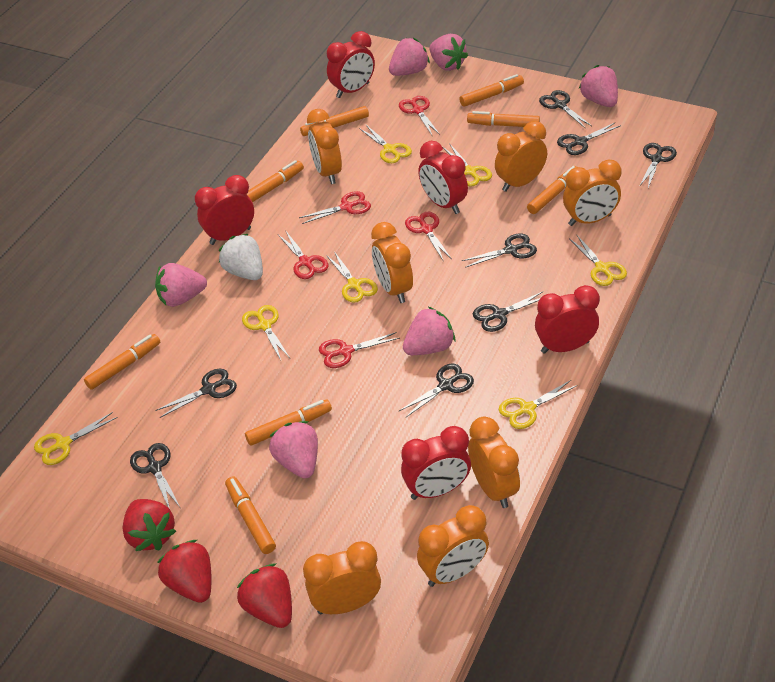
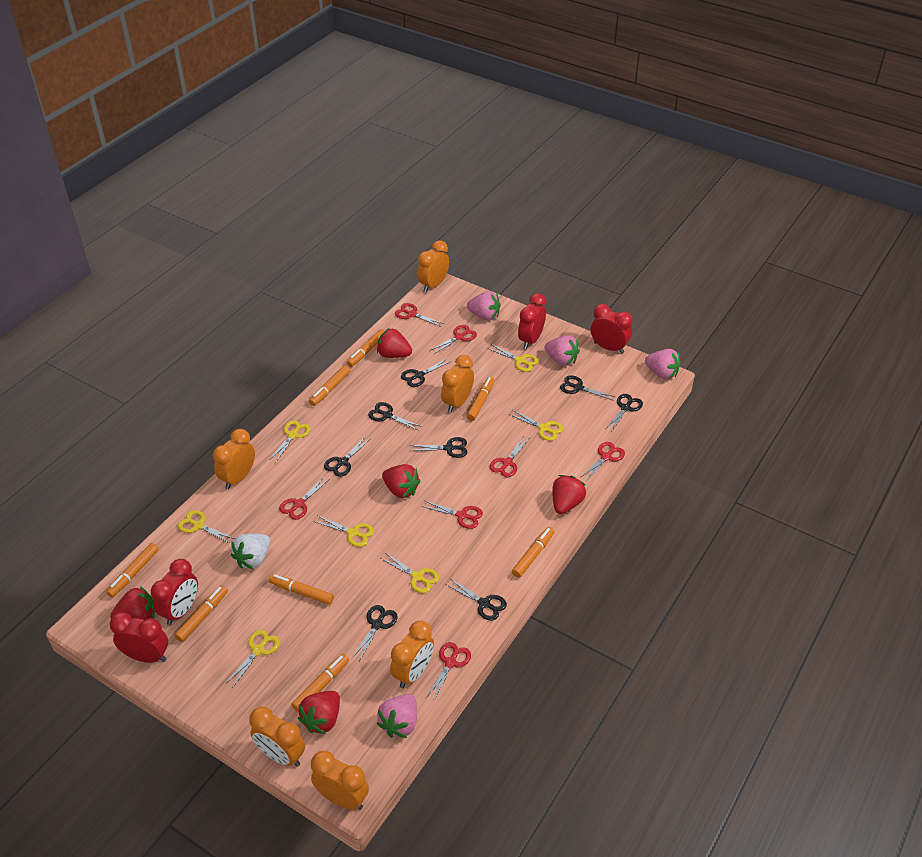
orange clock: [303,541,381,614] [307,109,342,184] [371,222,413,303] [417,505,489,587] [468,417,520,508] [495,121,547,192] [563,160,621,226] = 7 -> [213,429,255,489] [249,707,305,767] [311,751,369,810] [390,621,434,688] [417,240,449,292] [441,355,474,413] = 6
pink strawberry: [155,263,207,307] [269,421,318,479] [389,38,430,76] [403,307,455,355] [429,34,468,71] [579,65,618,107] = 6 -> [377,694,417,738] [467,291,500,321] [545,335,580,366] [645,349,681,380] = 4
red clock: [195,175,254,245] [327,31,375,98] [401,426,471,500] [418,141,468,214] [535,285,600,354] = 5 -> [110,612,168,663] [151,559,198,625] [518,293,546,349] [591,304,633,354] = 4
red scissors: [278,230,329,279] [299,191,371,224] [319,332,400,368] [399,96,440,135] [405,212,452,262] = 5 -> [279,477,328,520] [395,303,444,327] [421,501,483,529] [425,642,471,702] [431,325,477,354] [490,437,529,477] [581,442,625,481] = 7
red strawberry: [122,499,176,551] [157,540,211,603] [237,564,292,628] = 3 -> [110,586,155,620] [298,691,340,734] [377,328,412,358] [382,464,420,498] [552,475,586,514] = 5

